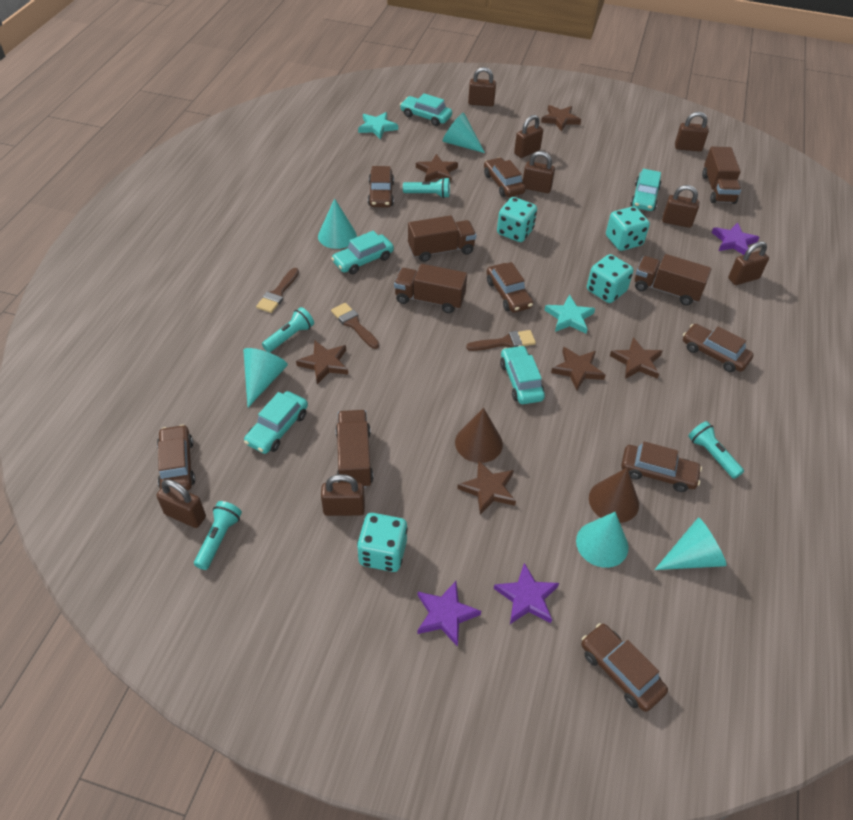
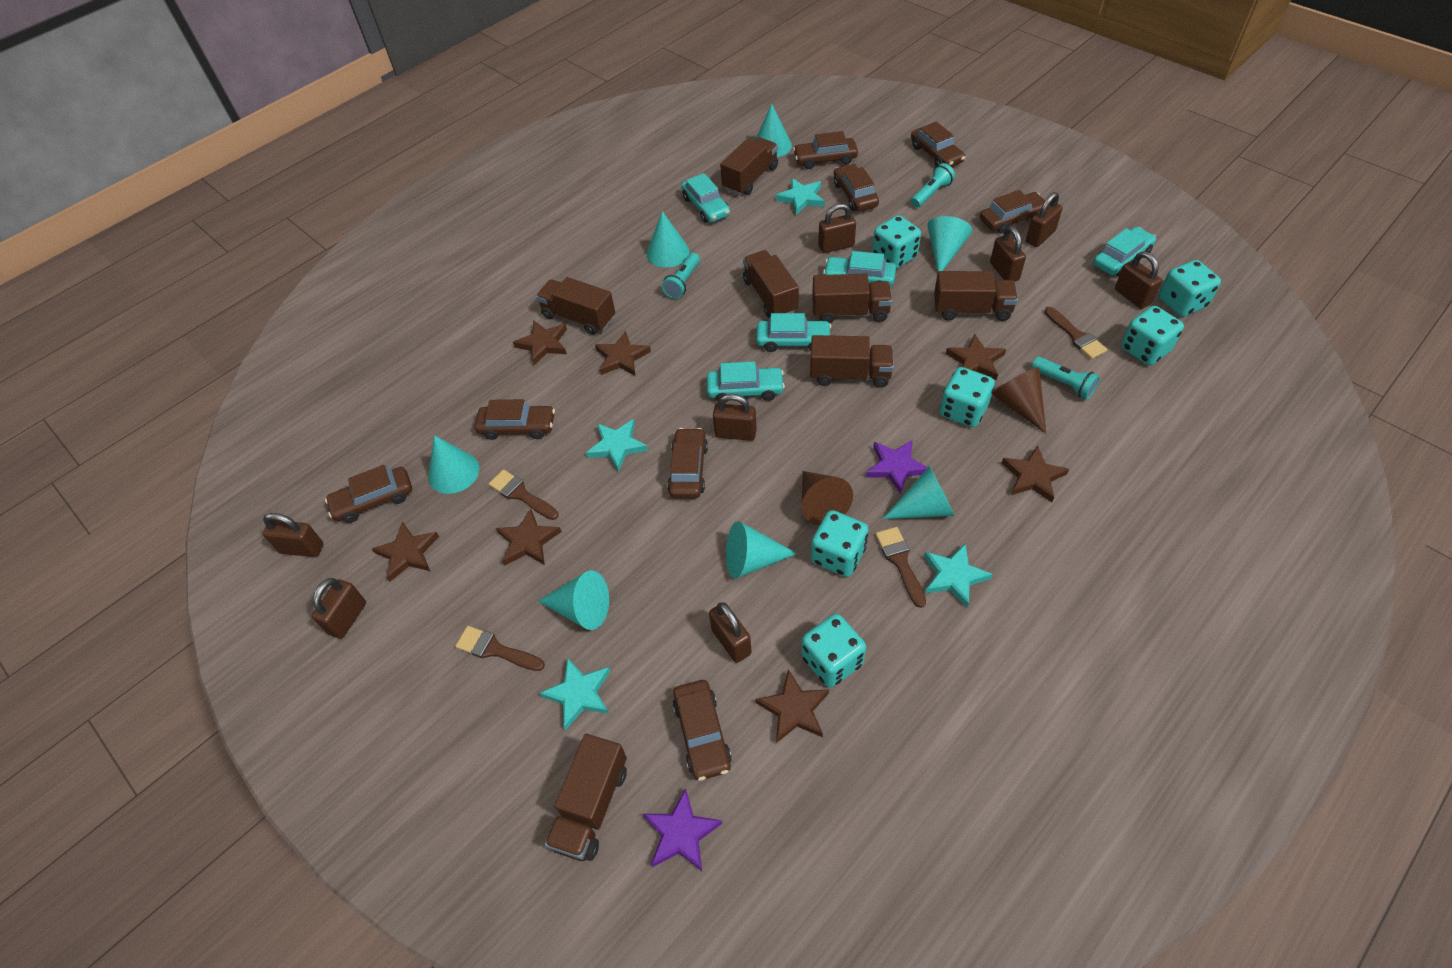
brown brush: [256,268,299,313] [331,303,379,349] [466,330,536,351] = 3 -> [455,626,545,671] [489,469,559,520] [876,527,926,608] [1044,307,1108,359] = 4
brown car: [157,424,195,491] [368,166,394,207] [484,157,526,197] [487,262,533,313] [581,623,668,712] [621,441,702,492] [683,324,754,372] = 7 -> [325,465,412,523] [475,399,555,440] [667,428,708,498] [673,680,732,781] [793,131,858,169] [834,164,879,211] [911,121,965,167] [980,190,1045,234] = 8
brown star: [296,341,348,384] [416,154,458,183] [457,461,516,515] [541,105,581,132] [551,347,606,390] [610,337,662,379] = 6 -> [372,521,439,582] [496,509,562,566] [513,321,567,365] [595,331,651,376] [756,669,829,743] [946,334,1006,380] [1002,446,1069,502] = 7
brown truck: [336,410,373,488] [394,264,467,313] [408,215,476,262] [635,254,711,305] [702,146,741,204] = 5 -> [536,277,615,335] [545,734,627,861] [720,137,778,195] [743,250,799,318] [810,335,894,388] [812,274,892,323] [934,271,1018,321] = 7
purple star: [417,581,481,647] [494,563,559,624] [712,223,760,255] = 3 -> [643,788,722,871] [866,440,928,494] = 2
turquoise cone: [243,348,288,407] [318,198,357,249] [443,113,485,153] [576,512,629,568] [655,518,727,570] = 5 -> [428,435,479,494] [538,570,609,630] [647,211,689,268] [726,521,798,579] [755,104,792,157] [883,466,955,519] [927,216,972,271] = 7
turquoise dice: [357,513,408,572] [497,197,537,242] [587,254,633,303] [606,207,650,251] = 4 -> [801,614,866,687] [811,510,868,577] [872,215,921,269] [940,367,995,427] [1121,306,1184,365] [1159,260,1221,317] = 6
turquoise flashlight: [194,501,242,570] [262,307,314,352] [403,177,450,198] [688,421,744,479] = 4 -> [662,253,700,299] [911,163,955,208] [1031,357,1100,399] = 3
turquoise star: [358,112,398,139] [544,294,595,334] = 2 -> [539,657,610,730] [586,419,648,472] [776,178,825,215] [924,543,993,607] = 4

